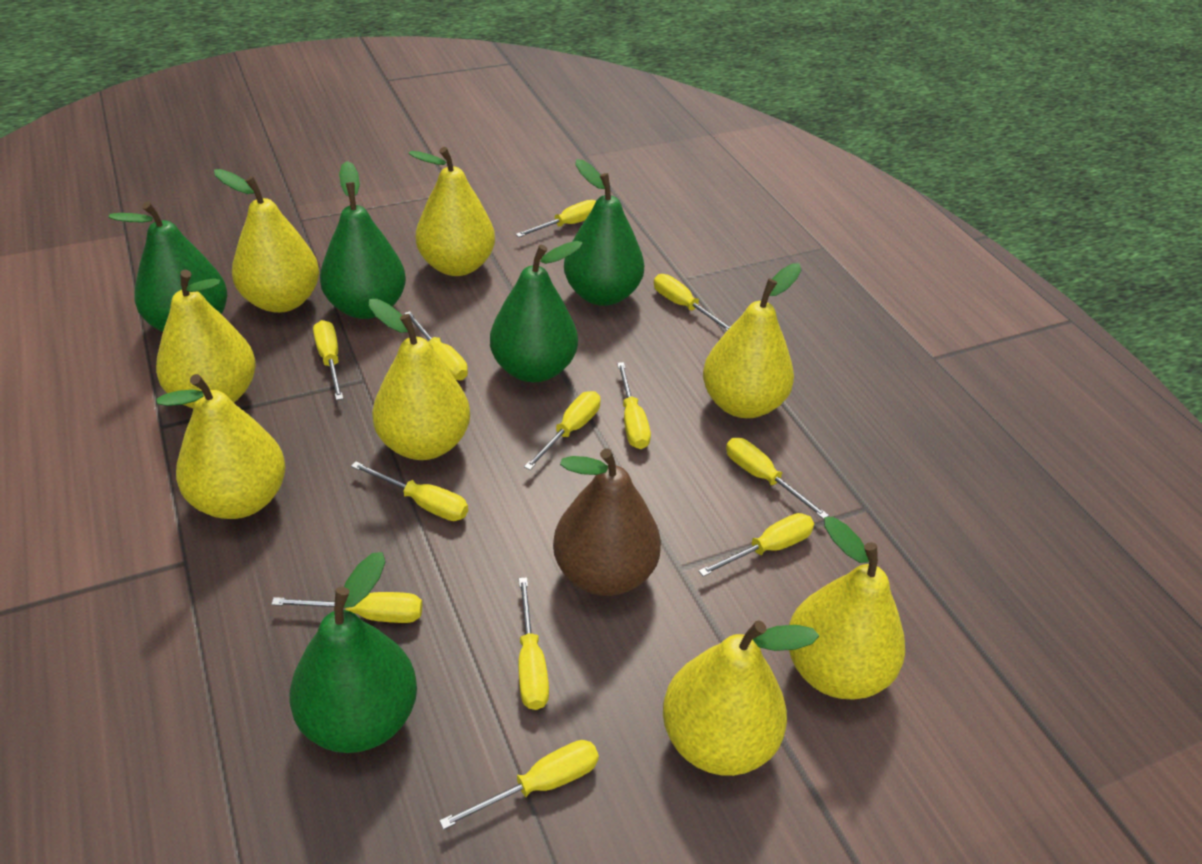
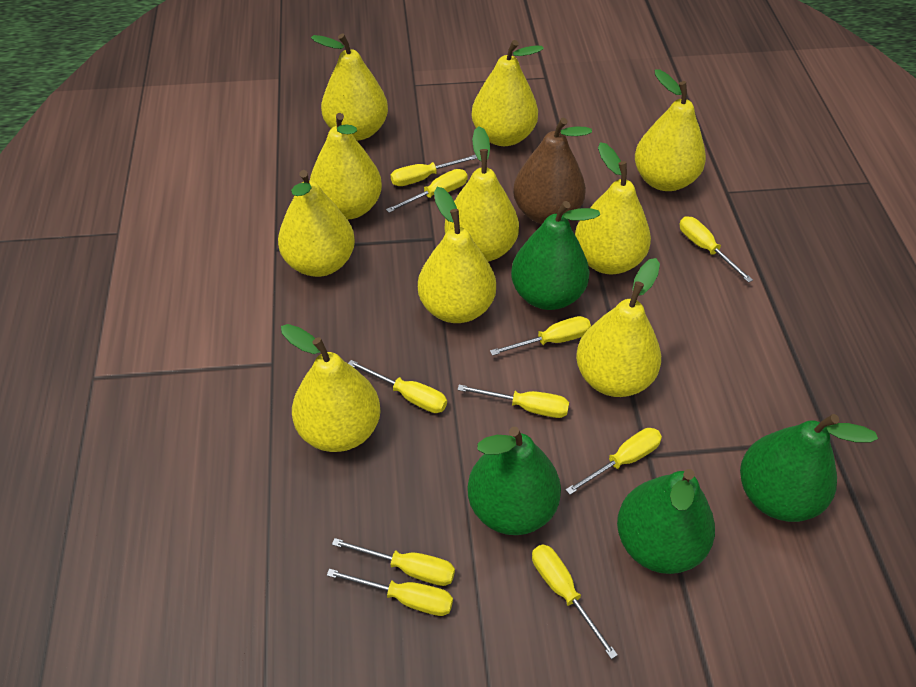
green pear: [108,201,227,332] [289,552,417,753] [320,161,406,319] [490,241,583,382] [564,159,644,306] = 5 -> [467,427,561,535] [511,201,600,310] [617,469,715,574] [740,414,878,522] = 4
yellow pear: [156,270,256,408] [156,374,286,519] [214,169,319,313] [369,299,470,460] [408,147,495,276] [663,620,819,776] [703,263,801,418] [789,517,905,699] = 8 -> [278,170,355,277] [281,324,381,452] [310,113,382,220] [311,33,388,141] [418,187,496,323] [444,126,519,262] [472,40,544,146] [575,142,651,274] [576,258,661,397] [635,69,706,191] = 10
yellow screwdriver: [271,592,422,623] [313,320,343,400] [351,461,468,521] [404,311,468,380] [439,740,599,830] [516,200,596,237] [519,577,549,710] [524,391,601,470] [617,362,651,449] [654,274,730,330] [699,513,814,577] [726,438,829,519] = 12 -> [327,568,453,616] [332,538,455,586] [348,360,447,413] [386,169,468,213] [391,155,477,186] [457,385,569,418] [490,316,591,356] [532,544,618,659] [566,428,662,495] [679,216,753,283] = 10

